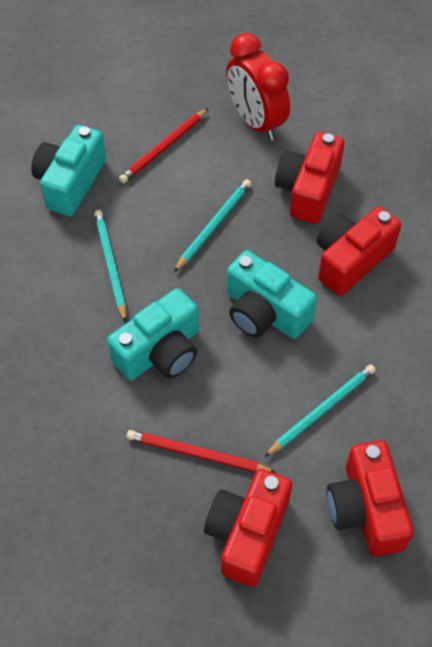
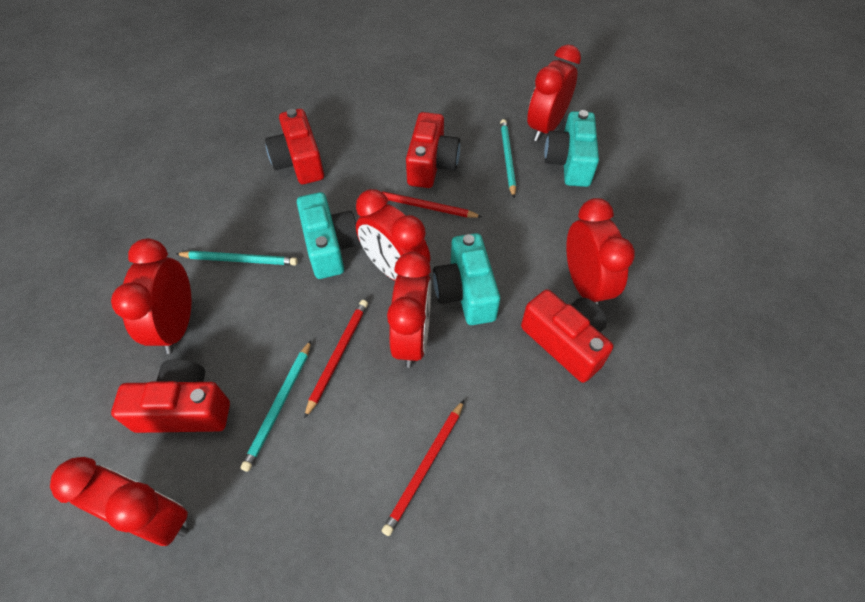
red clock: [226,33,290,141] = 1 -> [50,457,188,546] [111,239,192,354] [356,189,430,281] [387,252,431,368] [527,45,581,142] [566,198,635,307] = 6
red pencil: [119,108,208,183] [127,430,276,473] = 2 -> [304,300,368,419] [378,190,482,218] [382,400,464,536] = 3

